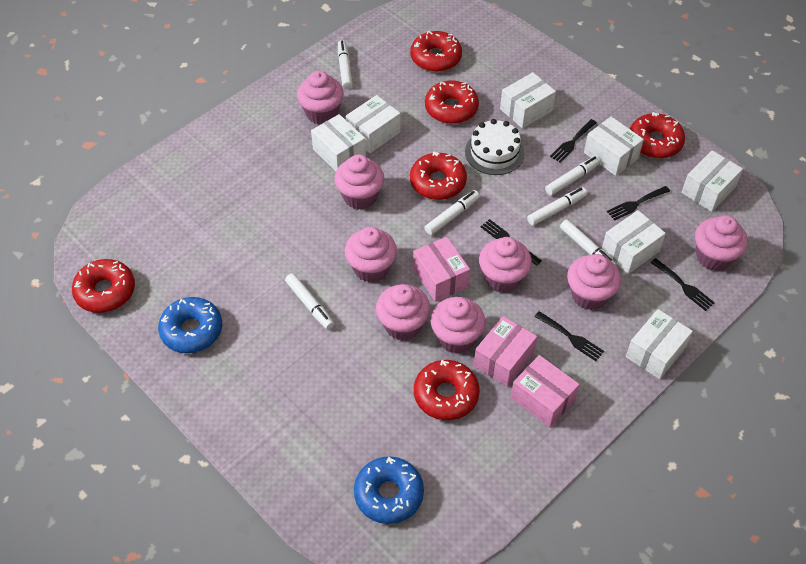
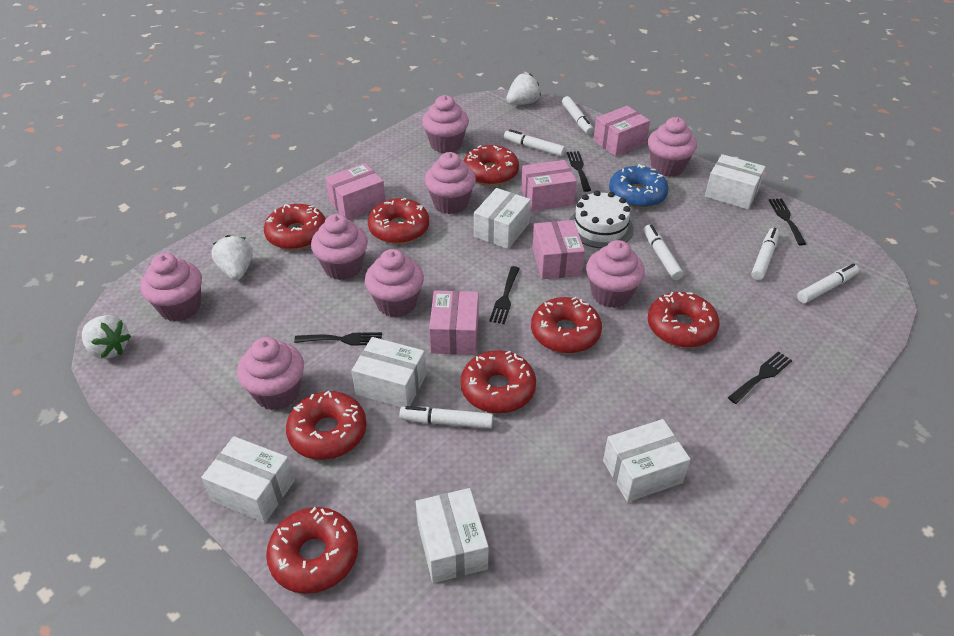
blue donut: [158,297,222,353] [354,456,424,524] = 2 -> [609,164,669,208] = 1
pink box: [413,237,470,302] [474,316,537,387] [511,355,580,427] = 3 -> [325,163,386,220] [429,290,479,355] [521,160,577,211] [532,220,585,279] [593,106,650,157] = 5
red donut: [72,259,135,313] [410,31,462,72] [410,152,467,200] [414,360,480,420] [425,80,479,124] [630,112,685,159] = 6 -> [264,204,326,250] [266,507,358,594] [286,390,367,460] [368,198,429,244] [461,350,536,414] [464,145,519,186] [531,297,602,354] [648,292,720,348] = 8
white box: [311,114,366,171] [346,95,400,153] [500,72,556,129] [584,117,644,176] [602,210,666,274] [626,309,693,379] [681,150,743,212] = 7 -> [201,436,295,523] [352,337,426,408] [416,488,489,583] [474,188,531,249] [603,419,691,502] [705,154,766,210] = 6
white strawberry: none = 0 -> [82,315,131,359] [211,235,253,280] [506,73,541,105] = 3

